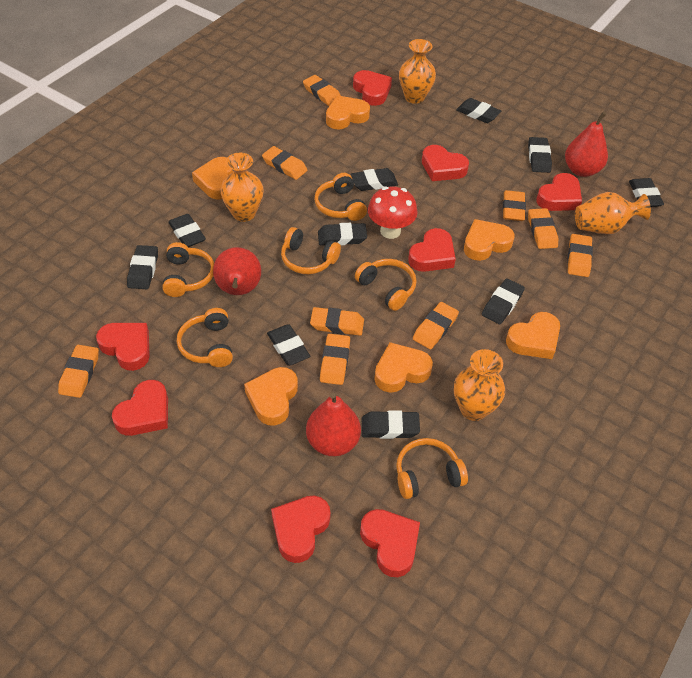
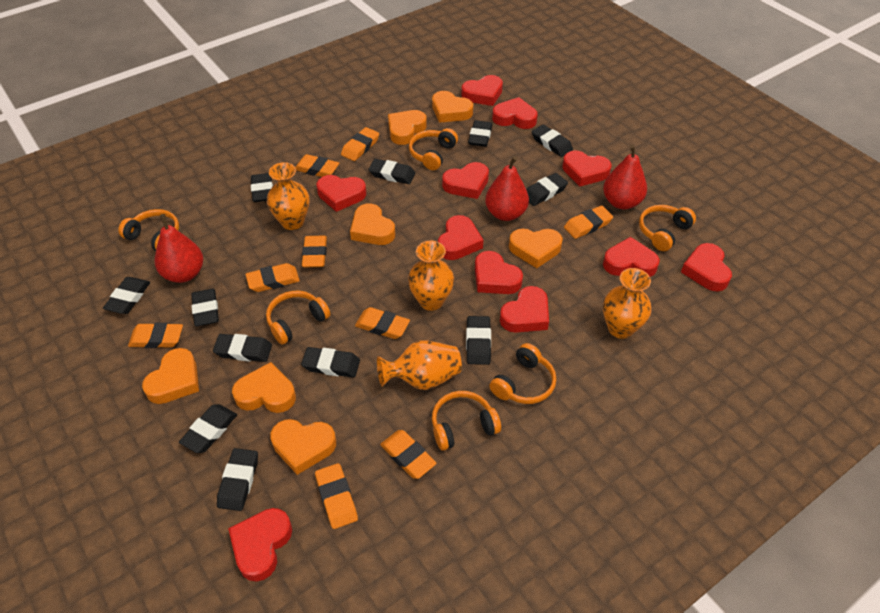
black eraser: [127,245,158,289] [168,214,206,247] [267,324,310,366] [318,223,367,245] [351,168,398,191] [362,410,420,439] [456,98,501,123] [482,278,525,324] [528,137,552,173] [629,178,664,207] = 10 -> [103,277,150,314] [179,404,237,453] [191,289,219,326] [213,334,272,362] [217,448,258,511] [251,173,273,202] [301,347,360,378] [368,159,415,184] [466,316,491,365] [468,120,493,147] [526,173,568,206] [532,124,573,157] = 12
orange heart: [192,157,233,200] [244,367,298,426] [326,95,370,130] [374,342,433,393] [464,219,515,261] [506,312,560,359] = 6 -> [142,348,199,404] [232,362,296,413] [270,419,336,475] [350,203,395,245] [388,110,427,145] [432,91,473,123] [509,228,563,268] = 7
red heart: [96,323,150,371] [112,380,168,436] [271,496,330,563] [353,70,392,106] [360,509,420,577] [408,228,456,272] [422,145,469,181] [536,173,582,211] = 8 -> [228,508,292,582] [317,175,366,212] [438,215,483,260] [442,162,489,199] [461,75,503,106] [475,251,523,294] [492,97,538,129] [500,286,549,333] [562,151,611,187] [603,237,660,277] [681,243,732,291] = 11
red mushroom: [368,186,418,239] = 1 -> none = 0

